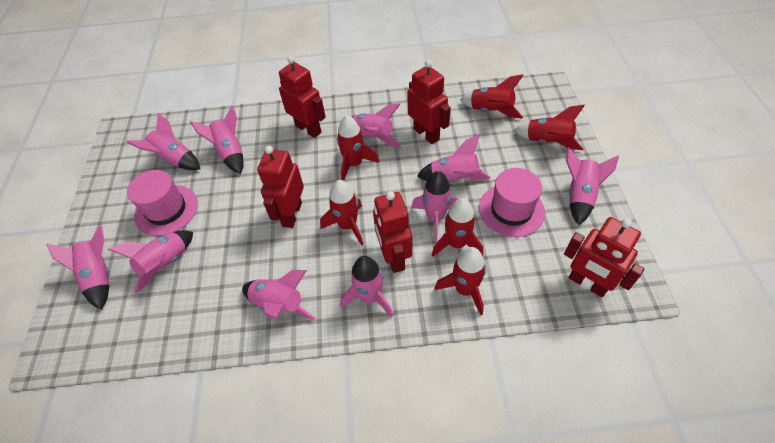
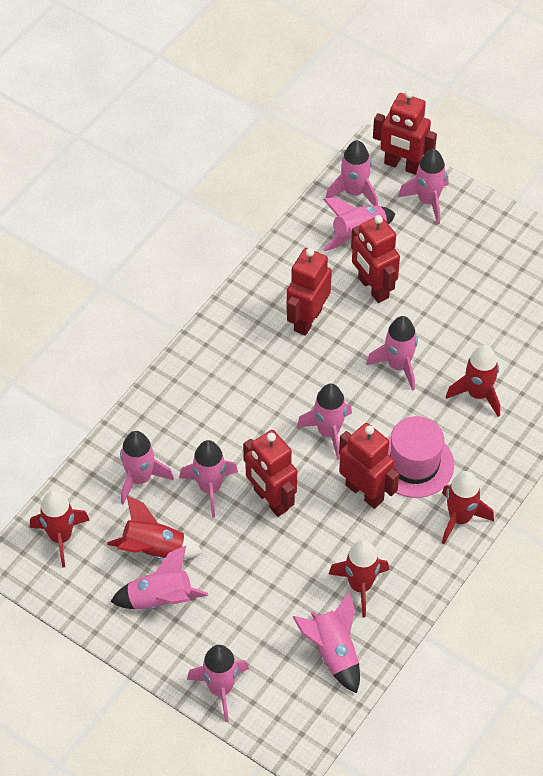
pink hat: [127,170,198,236] [479,168,545,237] = 2 -> [387,416,454,498] = 1
red rocket: [320,180,363,246] [337,115,379,181] [432,198,483,257] [435,247,486,315] [460,74,523,119] [514,104,585,150] = 6 -> [30,490,89,568] [107,496,203,559] [329,540,389,617] [442,471,494,544] [446,345,500,417] = 5

